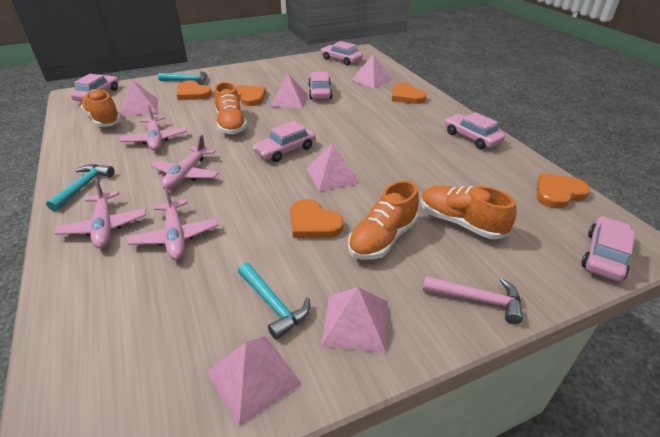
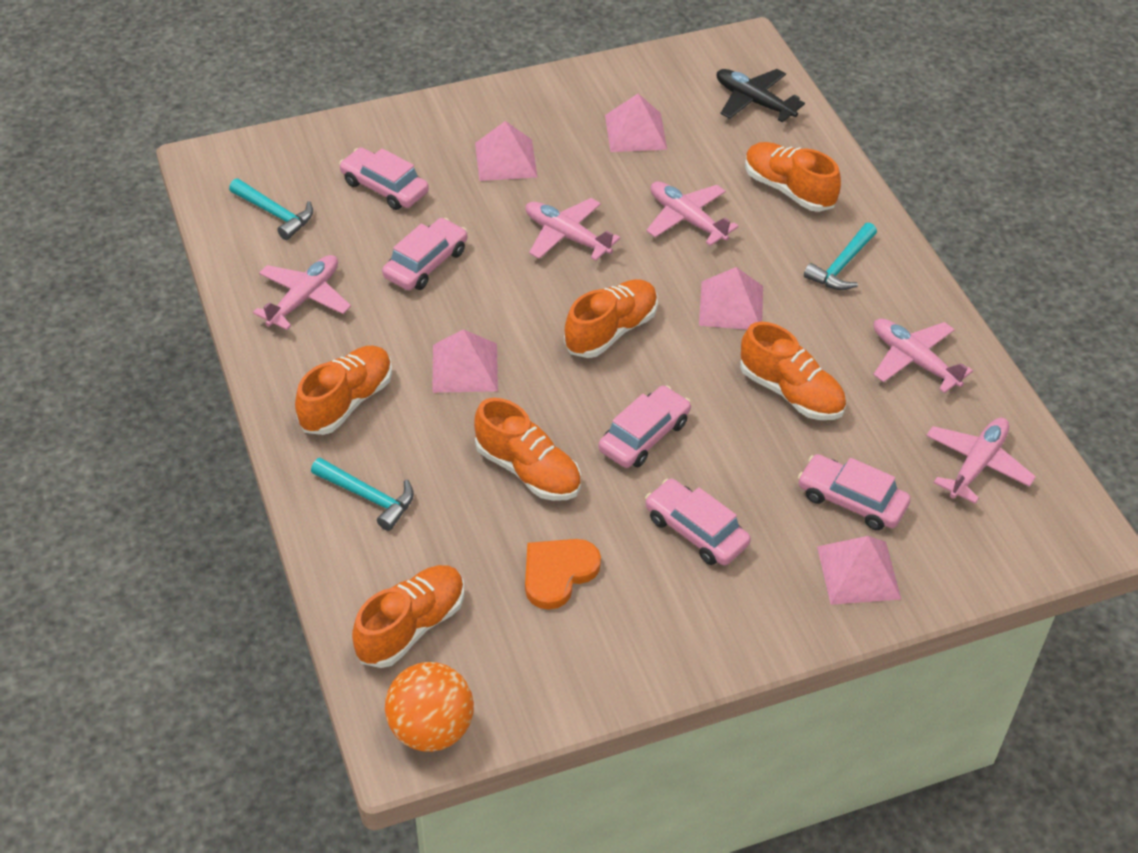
black plane: none = 0 -> [717,69,805,122] = 1
orange ball: none = 0 -> [385,662,474,752] = 1
orange heart: [177,81,212,100] [236,85,266,106] [290,199,344,238] [392,83,427,104] [537,173,590,209] = 5 -> [525,539,601,610] = 1
orange shoe: [81,90,121,127] [214,82,247,134] [348,181,419,260] [421,185,517,239] = 4 -> [295,346,392,435] [352,565,464,668] [474,398,581,501] [564,279,658,358] [740,322,846,420] [745,142,841,212] = 6
pink car: [70,74,119,102] [253,121,315,162] [308,72,332,99] [321,41,363,65] [445,112,505,149] [582,216,634,281] = 6 -> [339,147,429,210] [382,218,467,290] [598,386,691,468] [645,479,751,566] [798,454,911,530] = 5
pink hammer: [423,276,523,324] = 1 -> none = 0
pink plane: [54,179,146,249] [120,105,187,151] [128,187,218,260] [151,134,219,190] = 4 -> [253,255,351,330] [525,198,621,261] [646,181,739,246] [873,319,973,393] [926,418,1036,504] = 5
pink pyramid: [122,80,158,117] [206,336,302,426] [270,74,308,108] [306,144,360,192] [321,287,388,353] [352,54,392,88] = 6 -> [432,329,498,393] [475,121,537,181] [605,94,667,152] [699,267,763,329] [817,536,901,605] = 5

